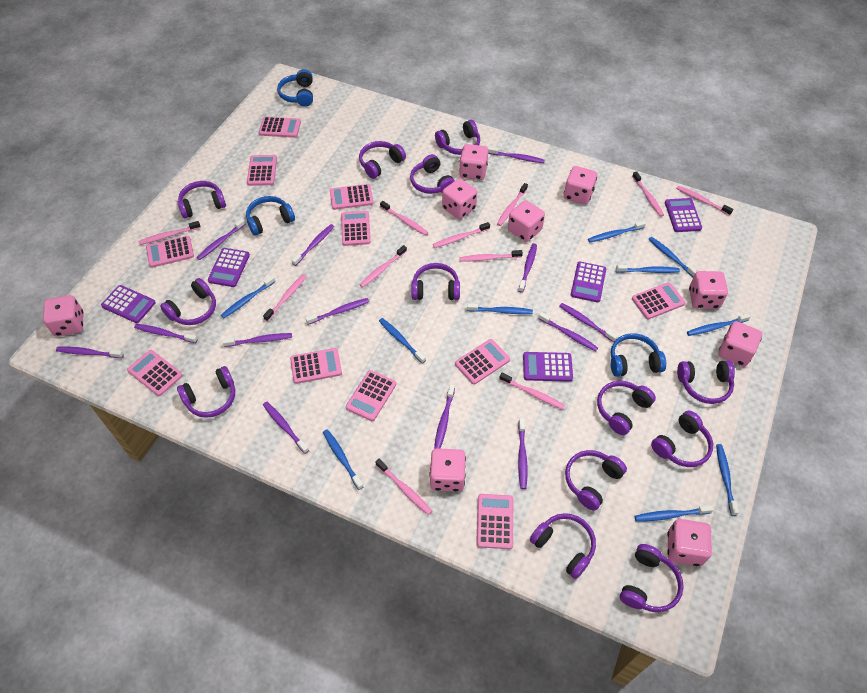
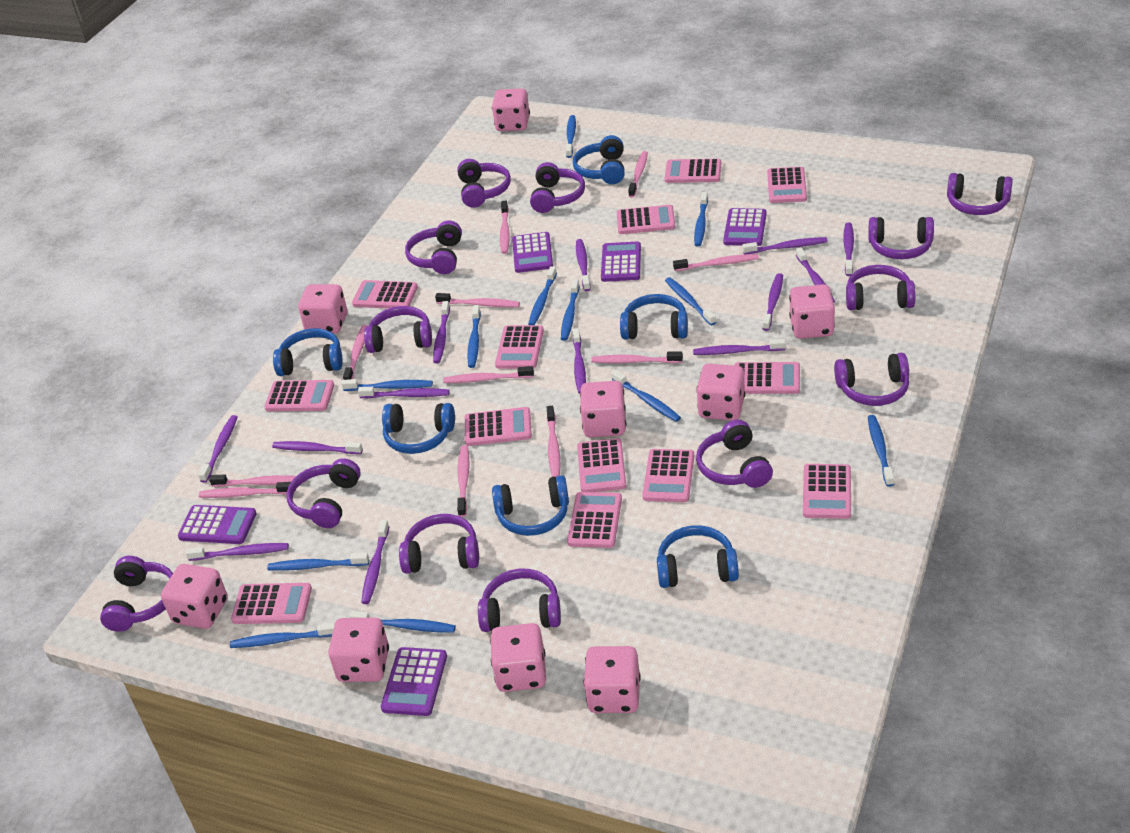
blue headphones: [246,196,295,236] [277,69,313,107] [611,333,666,377] = 3 -> [273,328,343,376] [382,403,455,454] [492,475,569,536] [573,135,625,184] [620,294,688,339] [657,525,739,588] = 6
blue toothbrush: [221,275,275,318] [323,429,363,490] [379,318,426,363] [467,303,533,314] [588,221,646,242] [616,265,680,273] [634,505,714,522] [648,237,697,277] [687,313,751,336] [716,444,739,516] = 10 -> [230,623,335,648] [267,553,369,571] [341,379,433,391] [350,611,456,633] [467,305,481,368] [528,266,557,325] [561,279,580,341] [566,115,576,158] [612,370,681,422] [665,277,716,325] [694,192,708,247] [868,415,894,487] = 12
pink calculator: [127,350,183,396] [146,236,194,268] [247,155,277,186] [259,117,301,138] [290,348,342,384] [330,184,373,210] [341,211,371,246] [346,370,396,421] [455,339,510,385] [476,494,513,549] [632,282,686,319] = 11 -> [231,583,312,624] [264,380,334,411] [352,280,418,309] [465,407,532,446] [495,325,544,369] [567,492,622,548] [577,438,627,492] [617,205,675,234] [642,449,694,502] [665,159,721,183] [734,362,800,394] [767,167,807,203] [803,464,851,519] = 13

